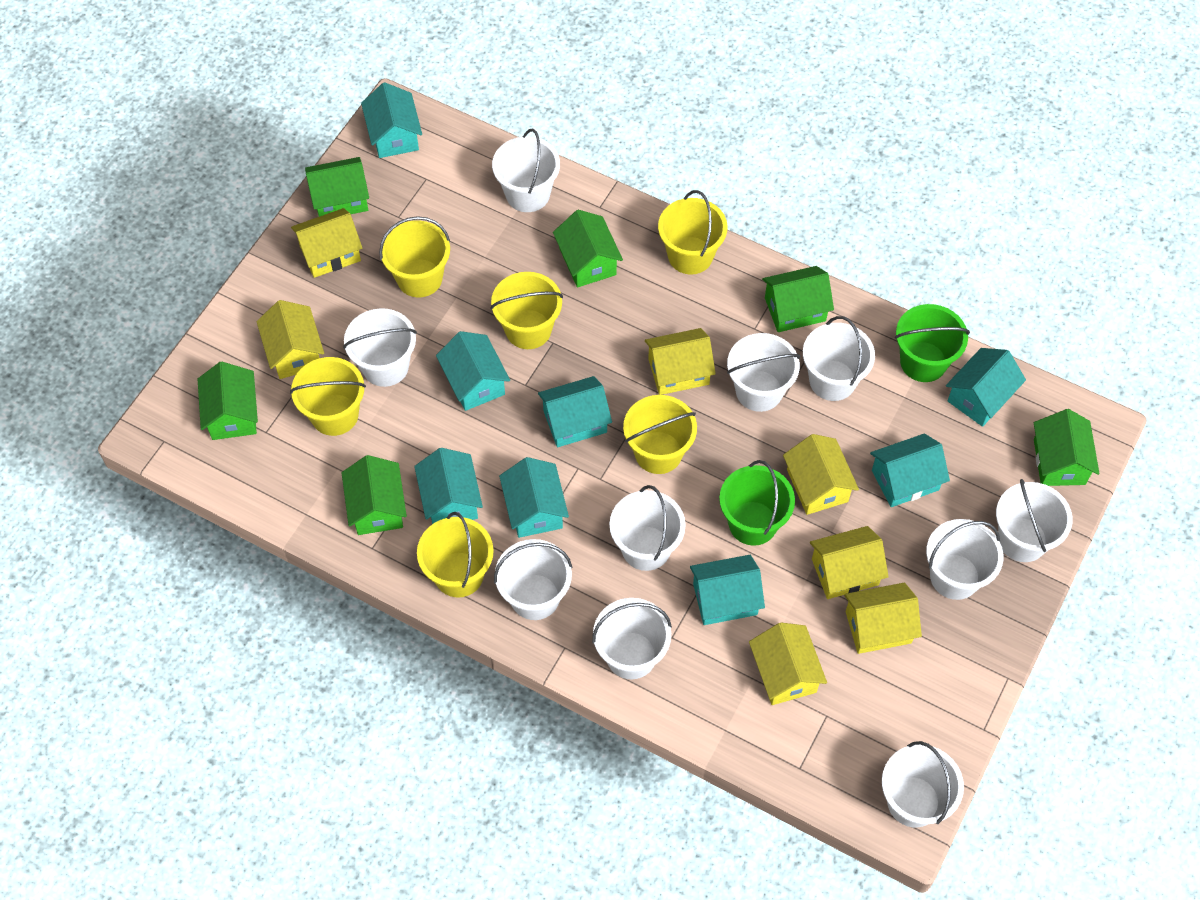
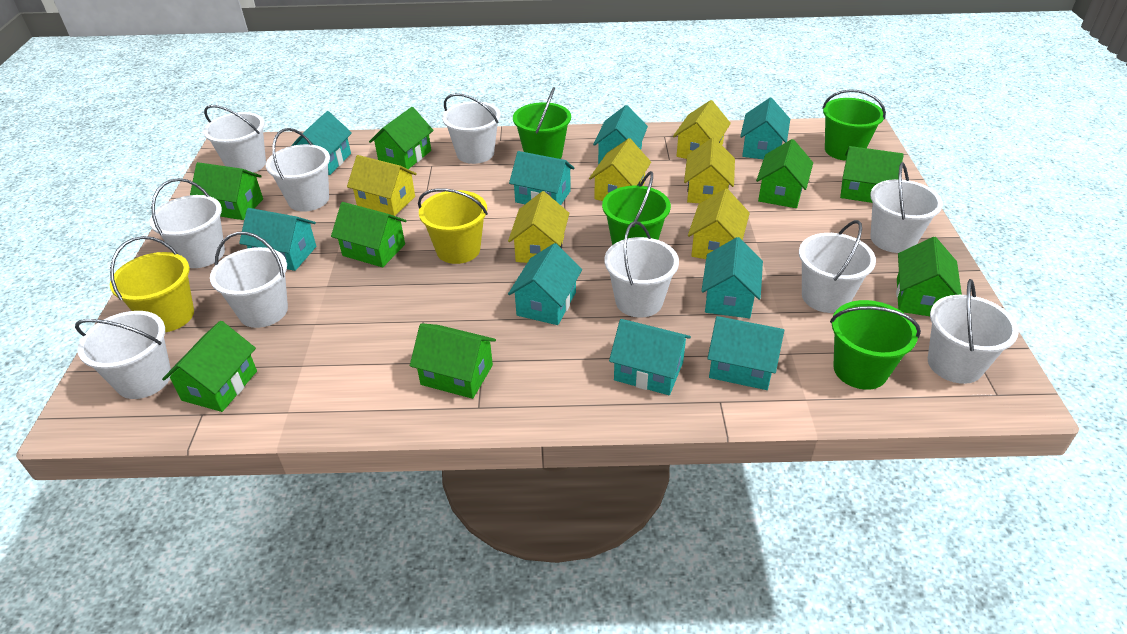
green bucket: [719,460,795,546] [895,304,970,382] = 2 -> [513,87,571,159] [602,171,671,245] [822,89,886,161] [830,300,921,390] = 4
green house: [198,361,258,440] [305,157,369,217] [342,455,407,535] [553,210,623,288] [762,266,834,332] [1034,409,1100,486] = 6 -> [162,321,257,412] [190,162,263,220] [331,202,406,267] [369,107,434,169] [410,323,496,399] [756,139,813,208] [840,146,904,203] [896,237,962,316] = 8
turquoise house: [361,82,422,158] [414,448,483,524] [436,331,510,411] [499,457,569,538] [538,376,612,447] [690,555,765,625] [870,433,950,507] [946,348,1026,427] = 8 -> [239,208,316,271] [291,111,352,175] [508,243,582,325] [509,151,575,205] [593,105,648,165] [609,319,691,395] [702,237,763,318] [707,316,784,390] [740,98,790,159] = 9
yellow bucket: [290,357,366,436] [379,216,450,298] [417,512,494,598] [490,272,563,349] [623,395,697,474] [658,190,728,275] = 6 -> [110,236,194,332] [418,188,488,264] = 2
yellow house: [257,300,324,379] [291,208,362,278] [645,328,716,395] [749,623,827,705] [783,434,859,515] [810,526,889,599] [844,583,922,654] = 7 -> [347,155,417,216] [508,191,569,263] [589,138,651,201] [673,100,731,159] [684,137,735,203] [688,189,750,259] = 6

